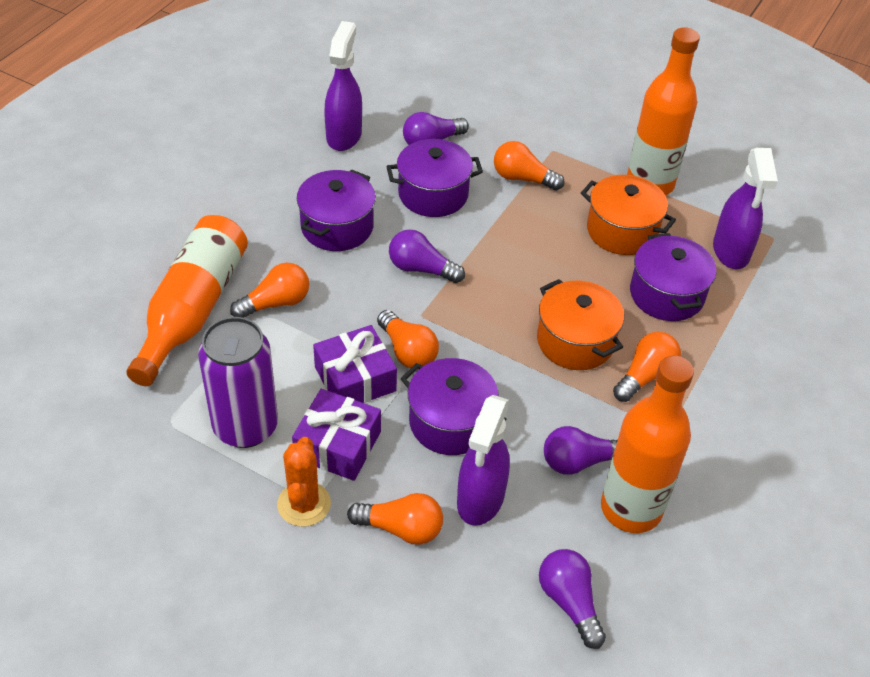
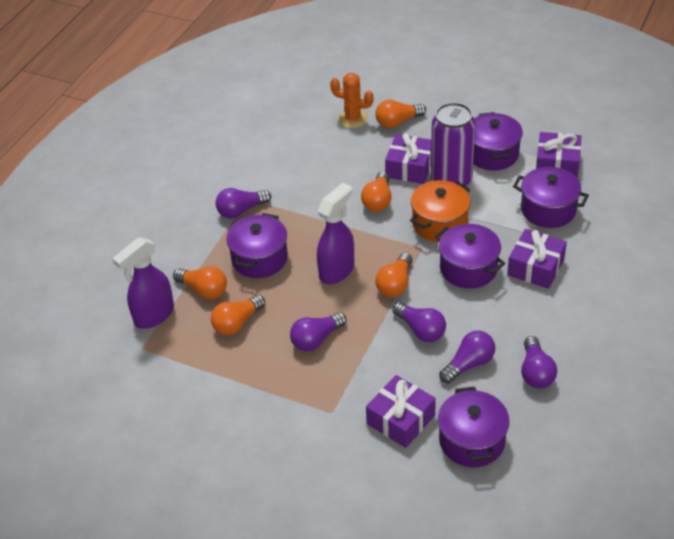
orange bottle: [126,215,248,386] [601,356,694,533] [627,27,700,196] = 3 -> none = 0
orange pot: [537,279,624,370] [581,175,676,255] = 2 -> [410,180,471,242] = 1
purple gift: [292,389,381,481] [313,325,397,403] = 2 -> [366,375,436,448] [385,133,431,184] [507,229,567,289] [536,132,582,178] = 4
purple light bulb: [389,229,465,283] [403,112,469,145] [539,549,606,649] [544,426,617,475] = 4 -> [216,188,271,218] [290,312,346,351] [393,302,446,342] [439,331,495,384] [521,336,557,389] = 5
purple pot: [297,169,376,251] [386,139,483,217] [401,358,506,455] [630,233,716,321] = 4 -> [226,213,288,278] [435,224,505,289] [438,386,510,467] [473,112,523,171] [513,167,589,228] = 5
purple spray bottle: [324,21,362,151] [457,395,510,526] [713,148,778,269] = 3 -> [112,237,174,329] [317,183,354,284] = 2

